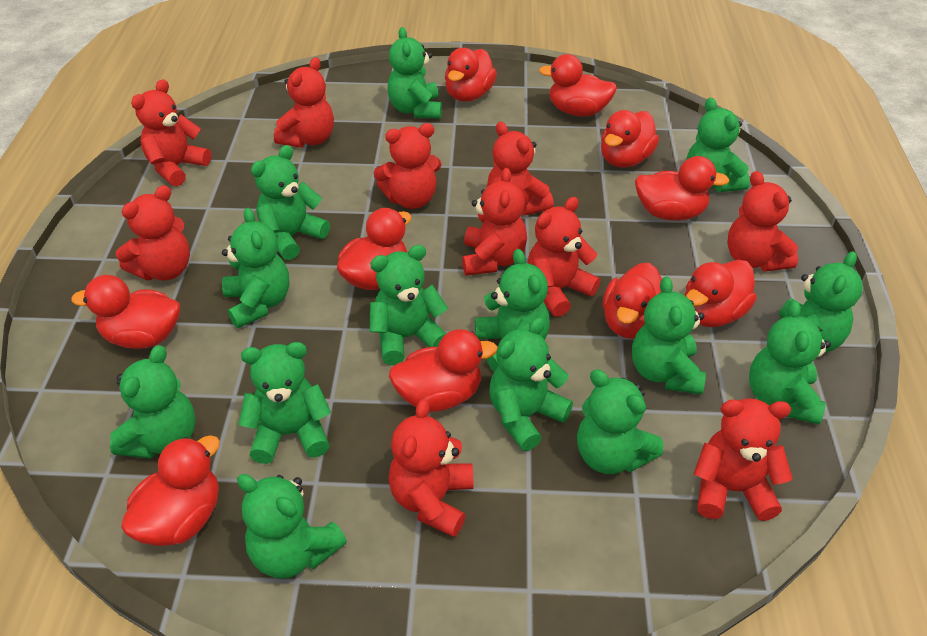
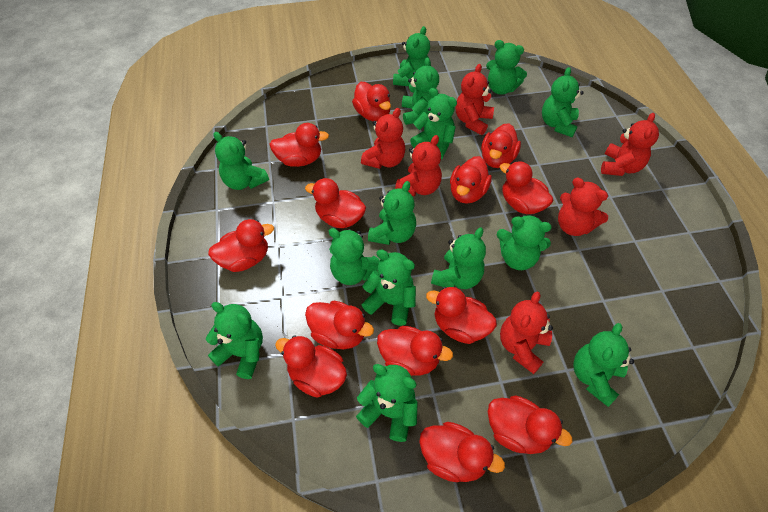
red duck: [71,275,180,349] [121,435,220,546] [337,208,411,290] [389,329,498,412] [445,48,497,102] [539,54,617,117] [601,110,659,167] [603,263,662,339] [635,156,729,220] [684,260,757,327] = 10 -> [208,219,274,272] [269,123,329,167] [275,336,347,398] [305,178,366,228] [305,301,374,349] [352,82,391,122] [377,326,453,376] [419,422,505,482] [426,287,497,344] [450,156,492,204] [481,123,521,168] [488,395,572,454] [500,161,553,214] = 13
red teddy bear: [116,185,190,280] [131,79,211,186] [274,57,334,148] [373,123,441,209] [389,399,473,537] [462,168,527,276] [487,122,554,215] [528,197,600,317] [694,398,793,521] [727,171,798,272] = 10 -> [361,108,405,169] [395,135,442,197] [455,64,494,135] [500,292,553,374] [558,178,608,236] [601,113,659,176] = 6

